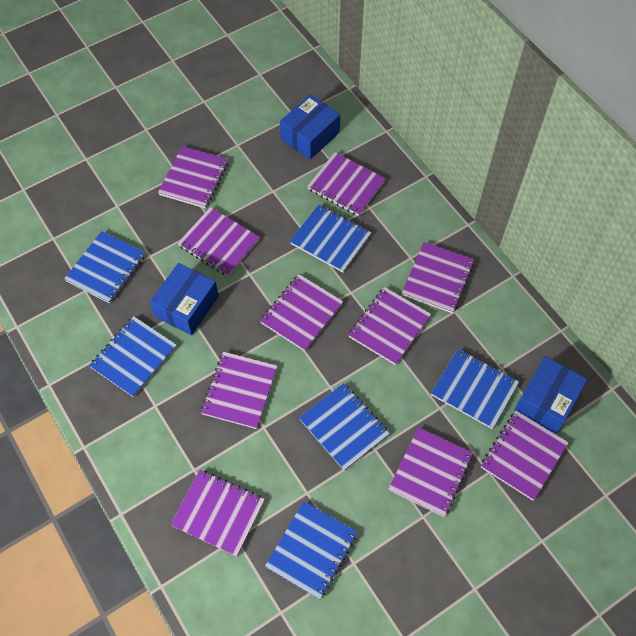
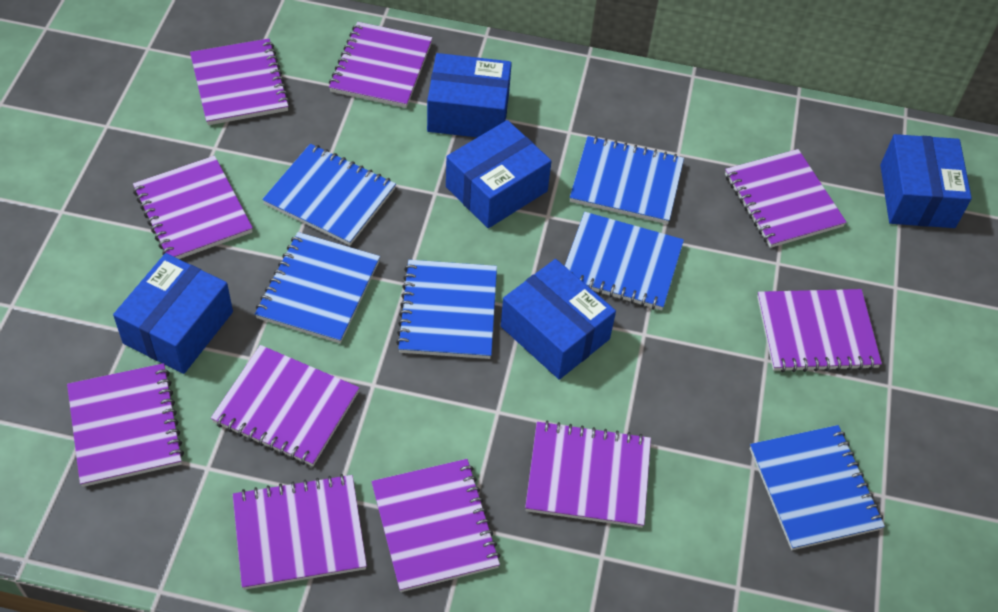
blue box: [150,263,219,335] [280,94,340,160] [514,356,588,434] = 3 -> [113,253,233,374] [427,53,512,137] [446,120,552,228] [501,259,616,380] [880,134,972,228] = 5

